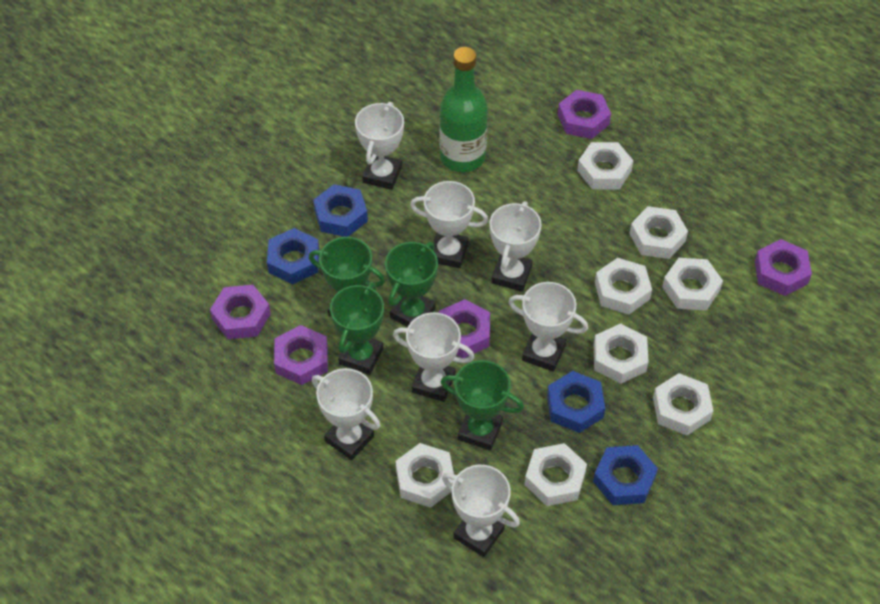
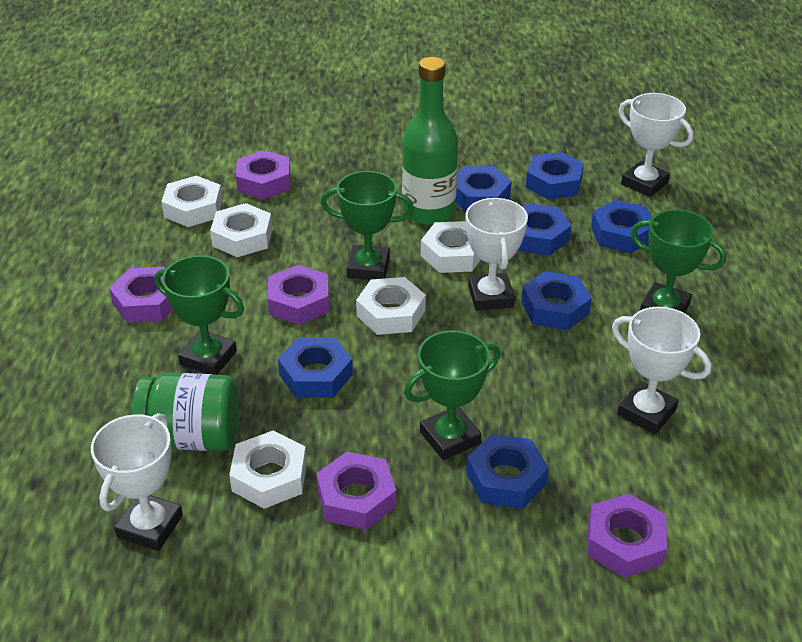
blue nut: [267,228,319,284] [313,184,368,237] [547,371,605,433] [593,445,658,505] = 4 -> [278,337,353,398] [456,166,512,212] [466,434,549,509] [518,203,571,256] [521,271,592,330] [526,152,584,200] [591,200,652,253] = 7
green jar: none = 0 -> [131,373,239,451] = 1
white nut: [396,443,454,508] [525,443,587,506] [577,142,634,189] [594,323,649,384] [595,258,652,315] [629,206,688,259] [653,373,714,435] [662,258,723,311] = 8 -> [161,176,222,227] [210,203,272,257] [229,431,307,509] [356,277,426,335] [421,221,481,273] = 5
white trophy: [312,368,380,460] [355,102,404,190] [393,312,475,402] [410,181,488,268] [442,465,520,557] [490,201,542,292] [509,282,588,372] = 7 -> [91,413,183,551] [465,198,528,311] [612,307,711,434] [619,93,693,197] = 4

